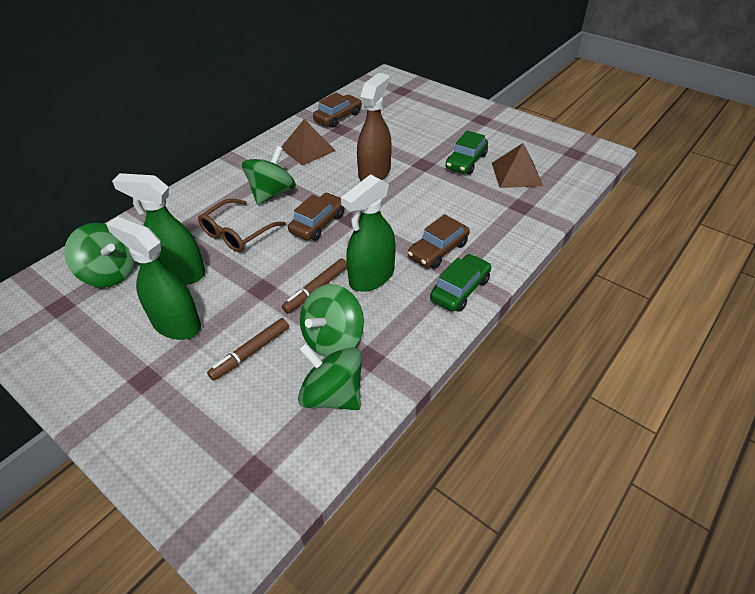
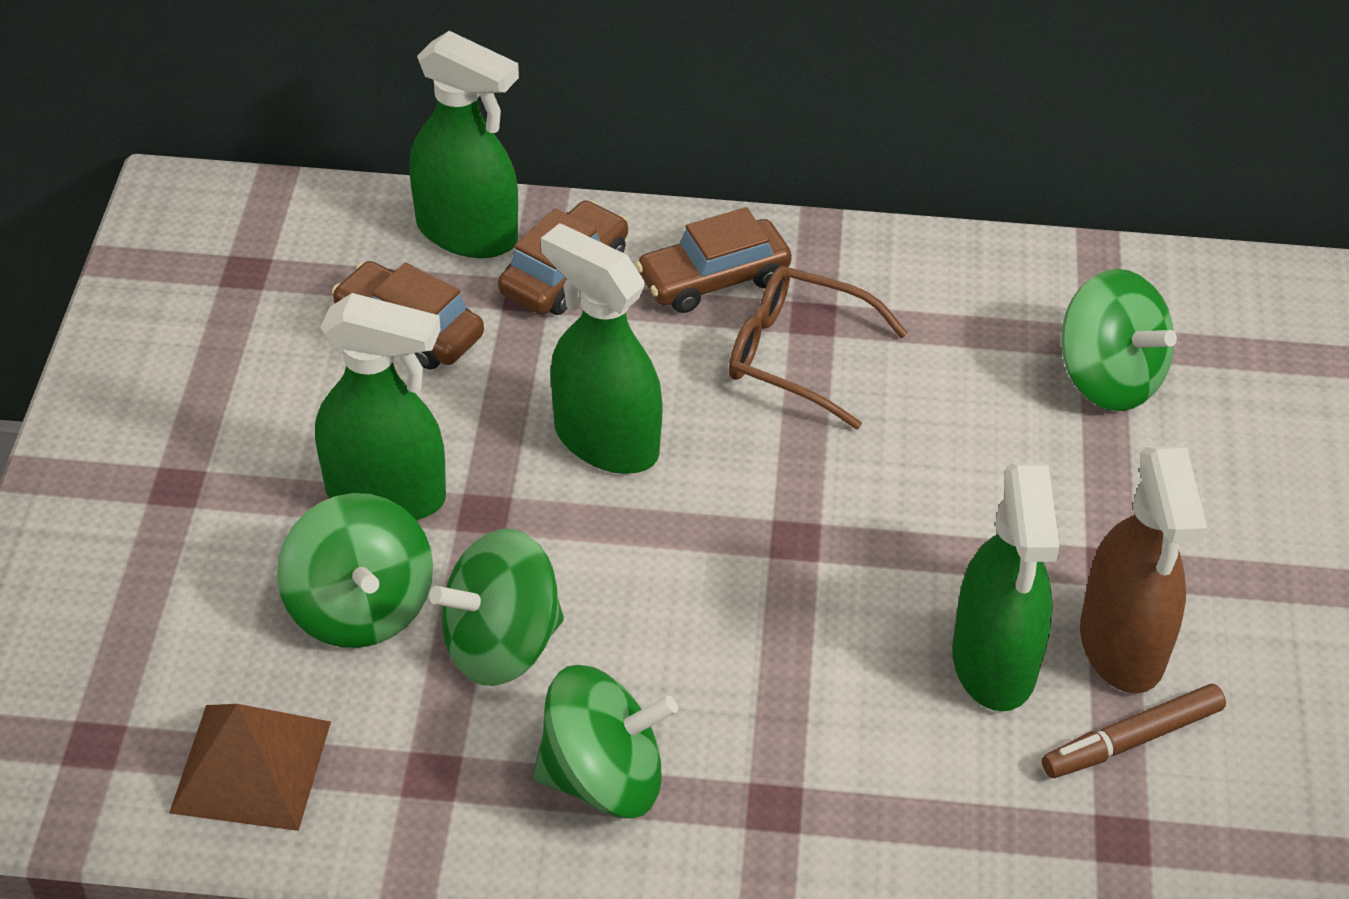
brown marker: [207,318,289,381] [282,259,347,313] = 2 -> [1042,684,1226,778] = 1
brown pyramid: [281,119,336,166] [492,143,543,188] = 2 -> [169,704,331,831] = 1
green car: [430,254,491,311] [446,131,488,174] = 2 -> none = 0
green spray bottle: [106,216,201,340] [112,173,205,285] [341,174,396,292] = 3 -> [315,293,446,520] [409,31,519,258] [541,223,663,474] [952,463,1060,711] = 4

